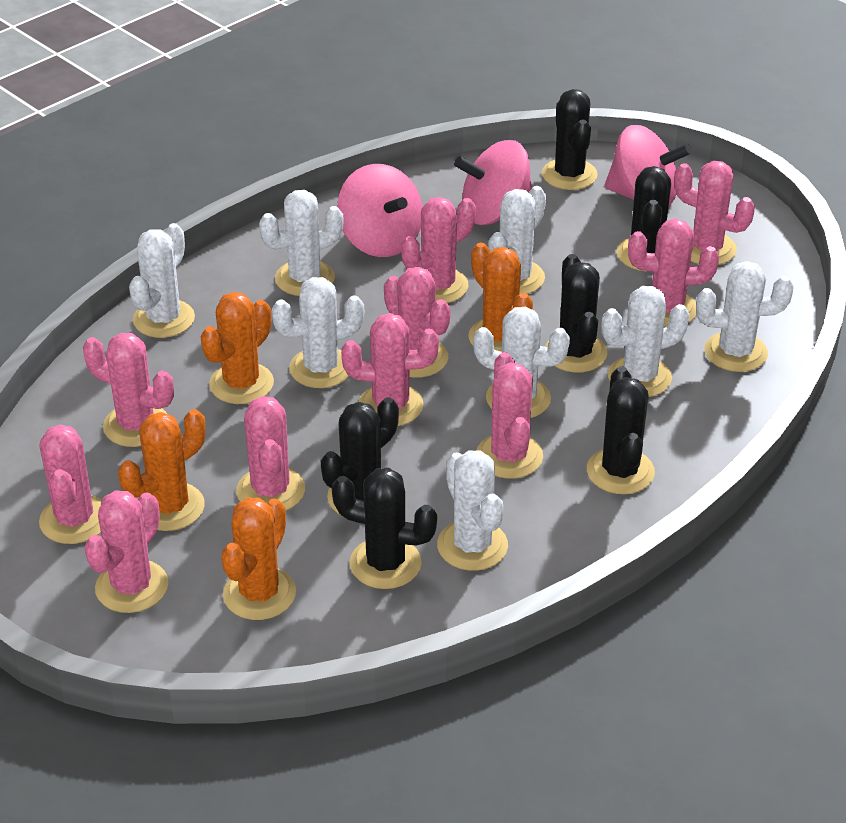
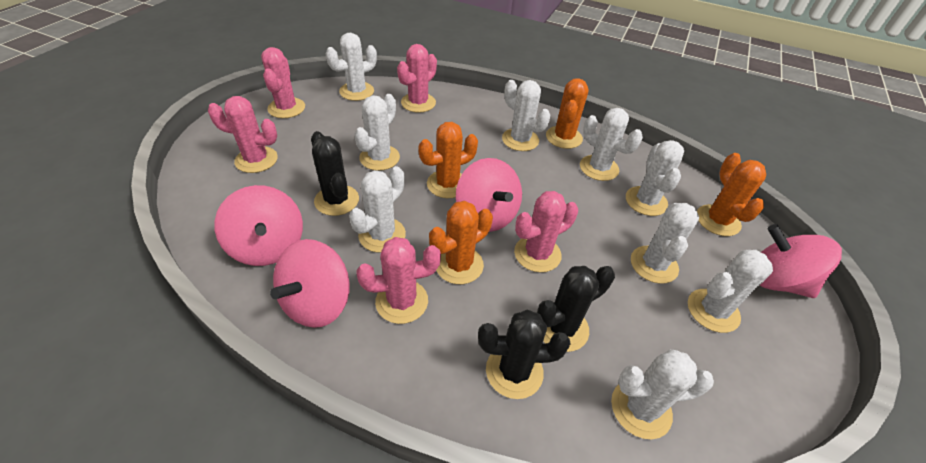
black cactus: [321,397,399,516] [332,468,437,589] [542,89,598,190] [545,254,607,373] [587,366,655,494] [617,166,671,271] = 6 -> [311,131,359,216] [478,310,570,399] [537,266,615,352] = 3
pink cactus: [39,424,102,544] [83,333,174,447] [84,490,168,613] [236,396,305,510] [341,313,439,426] [384,267,451,378] [401,197,476,303] [476,352,543,479] [628,219,719,327] [674,161,755,265] = 10 -> [208,96,278,173] [261,47,305,118] [356,237,441,324] [397,44,437,113] [514,191,578,272] = 5
pink spinning top: [337,164,423,257] [454,140,532,225] [605,125,692,208] = 3 -> [214,185,303,266] [270,239,350,328] [456,158,522,232] [760,224,842,298] = 4
white cactus: [129,223,195,338] [259,190,343,296] [271,277,364,388] [437,450,508,571] [473,307,570,418] [488,186,546,294] [601,286,690,397] [696,261,794,372] = 8 -> [325,33,377,101] [349,166,406,253] [354,94,400,171] [502,80,550,151] [580,108,643,181] [611,349,714,439] [626,140,684,216] [631,203,699,284] [688,250,773,333] = 9

